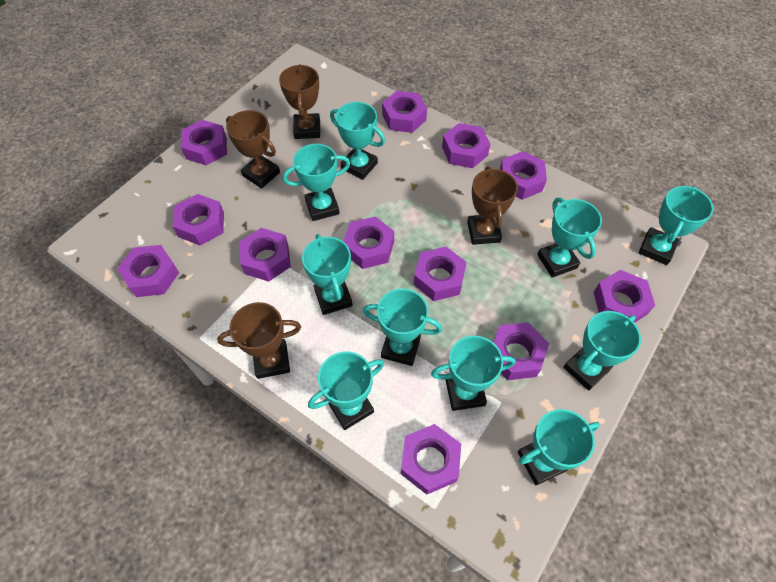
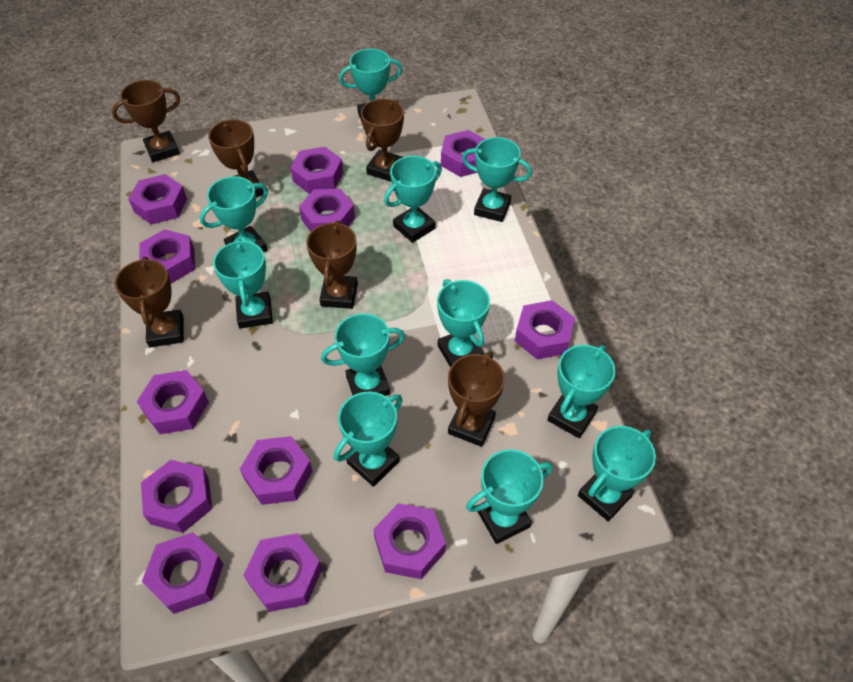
brown trophy: [217,302,301,379] [226,110,280,188] [279,64,320,139] [467,166,518,245] = 4 -> [112,80,180,162] [115,257,184,347] [208,119,264,197] [306,220,358,309] [361,99,404,182] [448,351,505,447] = 6
turquoise trophy: [283,144,350,221] [302,234,353,315] [308,352,384,430] [330,102,385,180] [363,289,442,366] [431,336,515,411] [518,409,600,485] [537,198,602,278] [563,311,641,391] [638,186,713,265] = 10 -> [200,176,268,252] [213,239,273,329] [321,313,405,396] [334,392,403,487] [339,49,402,125] [384,156,442,243] [437,279,490,367] [462,137,532,222] [466,449,553,544] [547,345,616,438] [578,426,656,521] = 11

